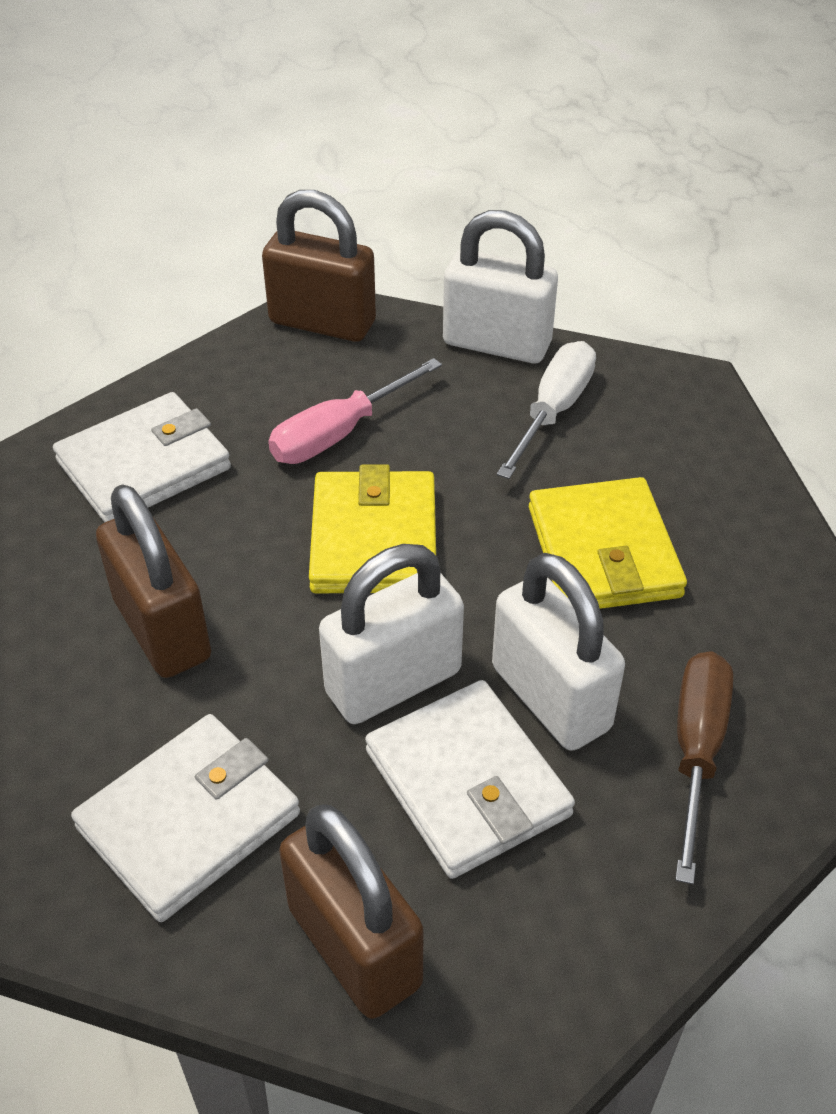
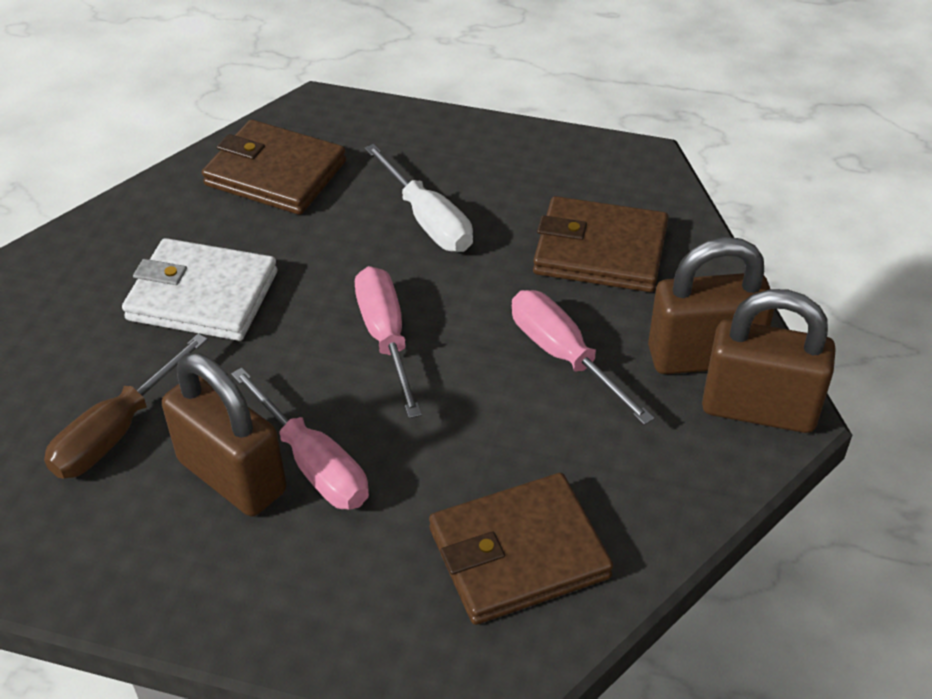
brown wallet: none = 0 -> [202,120,346,215] [429,473,613,625] [533,196,668,292] = 3
pink screwdriver: [268,358,442,464] = 1 -> [231,368,369,510] [355,266,422,419] [512,290,654,425] = 3
white padlock: [319,544,464,724] [443,210,558,363] [492,553,625,751] = 3 -> none = 0
white wallet: [53,392,231,522] [71,714,300,922] [365,680,575,879] = 3 -> [122,238,277,341] = 1
yellow wallet: [309,464,436,593] [529,477,687,609] = 2 -> none = 0

